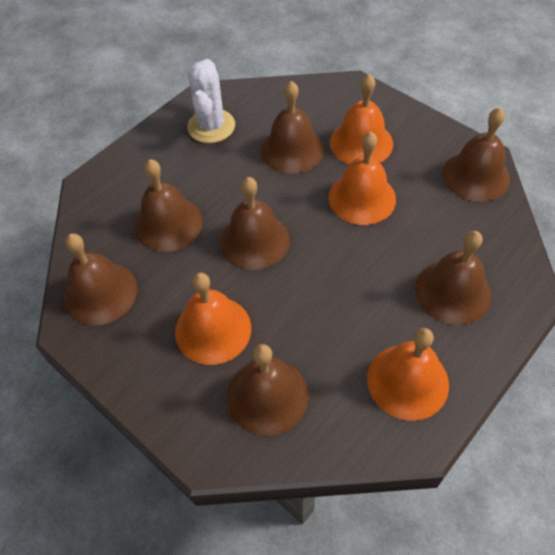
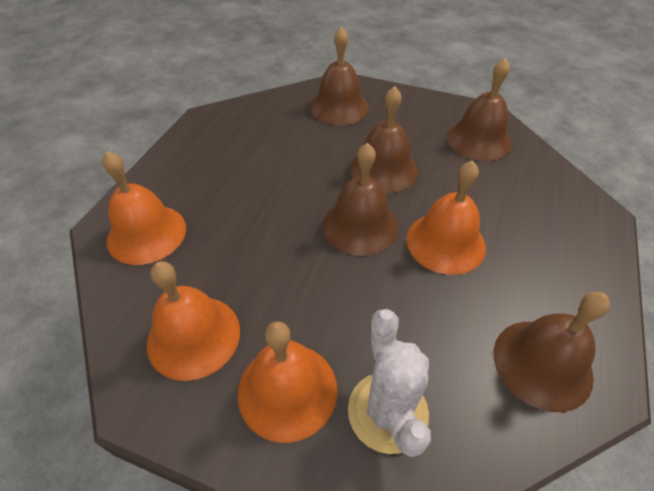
brown bell: [64,234,137,325] [134,159,203,252] [220,177,290,270] [227,344,309,436] [261,81,324,174] [415,231,491,325] [443,108,510,202] = 7 -> [310,27,369,125] [322,143,398,256] [350,86,418,193] [447,58,512,161] [494,292,610,412] = 5

